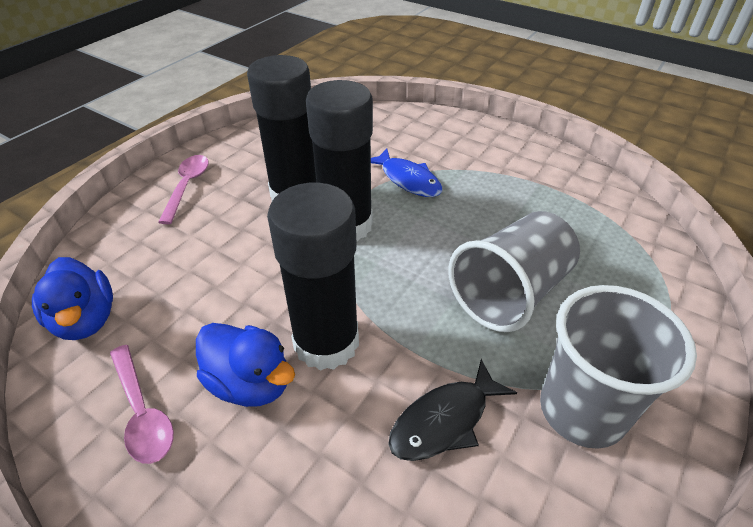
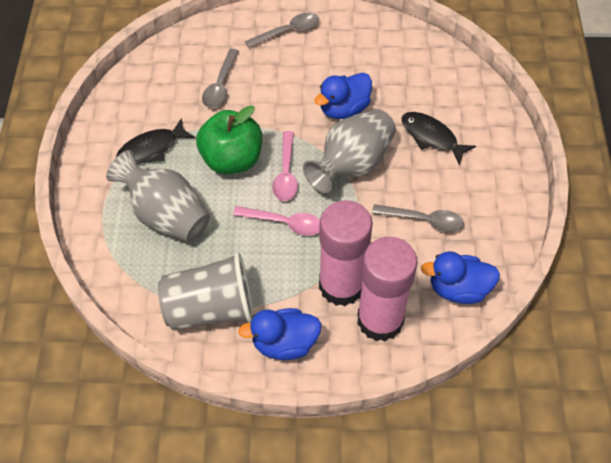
black fish: [388,359,517,461] = 1 -> [116,118,195,164] [401,112,476,165] = 2
black glue stick: [247,55,316,201] [267,183,359,371] [306,80,373,241] = 3 -> none = 0
blue duck: [32,257,113,340] [196,323,295,407] = 2 -> [238,308,321,360] [314,73,372,119] [421,251,500,304] = 3
blue fish: [371,148,443,197] = 1 -> none = 0
green apple: none = 0 -> [196,105,262,174] = 1
grey cup: [449,211,580,332] [540,285,697,449] = 2 -> [158,252,253,330] = 1
grey spoon: none = 0 -> [202,49,239,108] [245,13,319,48] [372,204,464,233] = 3
grey vase: none = 0 -> [106,150,210,242] [303,109,396,193] = 2
pink glue stick: none = 0 -> [319,200,373,306] [357,237,418,341] = 2

